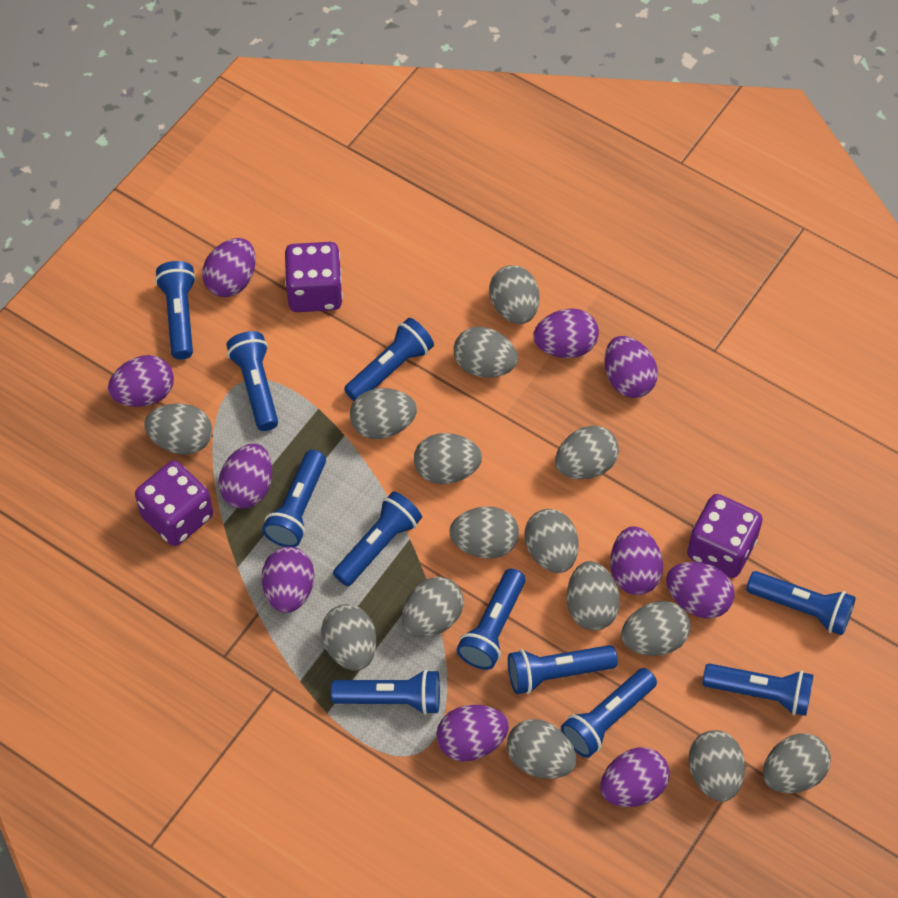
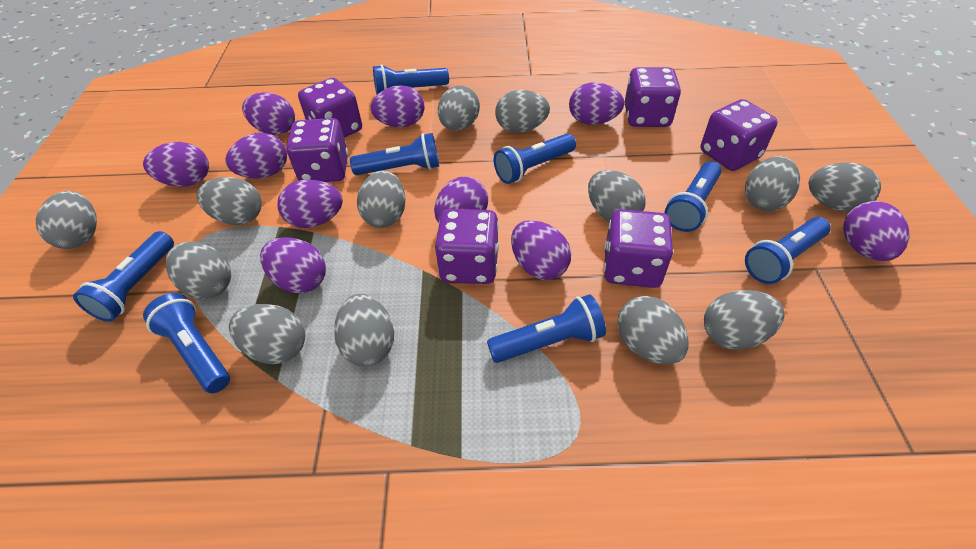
blue flashlight: [155,261,196,360] [226,331,278,431] [262,450,326,547] [331,669,440,715] [333,491,422,586] [344,318,434,401] [456,569,526,670] [508,645,618,694] [561,668,657,758] [702,663,813,716] [746,571,856,635] = 11 -> [73,231,174,322] [143,293,230,393] [350,133,439,175] [373,64,449,95] [487,294,606,363] [494,133,576,184] [665,161,722,232] [745,217,831,284] = 8
grey egg: [144,403,212,455] [321,604,377,671] [350,388,417,439] [402,577,464,638] [414,433,482,484] [449,506,519,559] [454,327,518,378] [489,265,539,324] [507,719,576,779] [524,509,578,573] [555,426,619,479] [567,561,620,631] [621,601,690,656] [689,730,745,802] [763,733,831,793] = 15 -> [36,191,97,249] [166,242,231,299] [197,177,262,225] [229,304,305,364] [334,294,394,366] [357,170,406,228] [438,85,480,131] [495,90,550,133] [588,170,646,222] [617,296,689,364] [704,290,784,350] [745,156,800,211] [809,163,881,212] = 13
purple dice: [135,460,213,546] [285,242,343,312] [687,494,763,578] = 3 -> [286,118,348,182] [298,78,362,138] [435,209,499,284] [604,209,673,288] [625,67,681,127] [700,99,778,171] = 6

